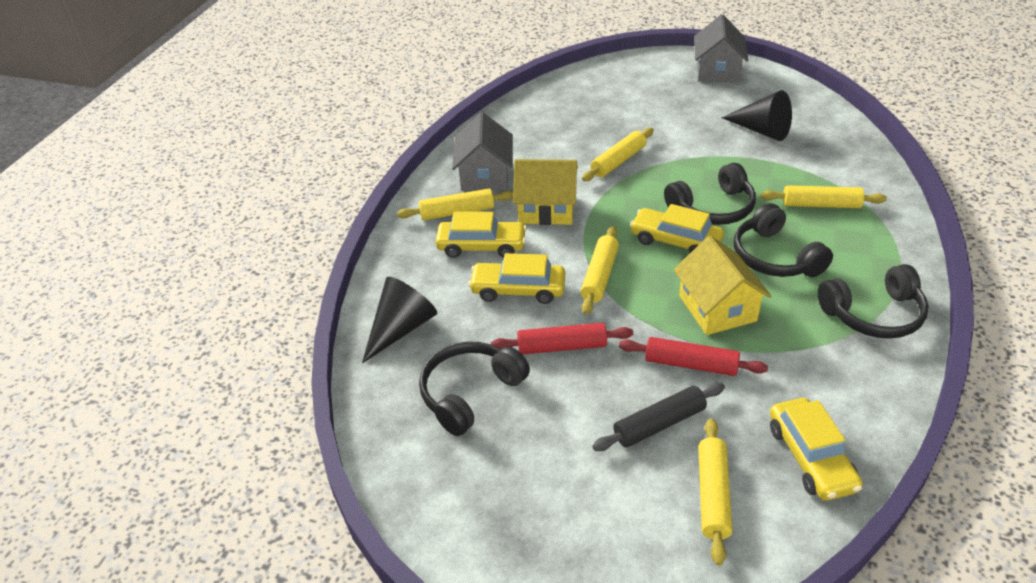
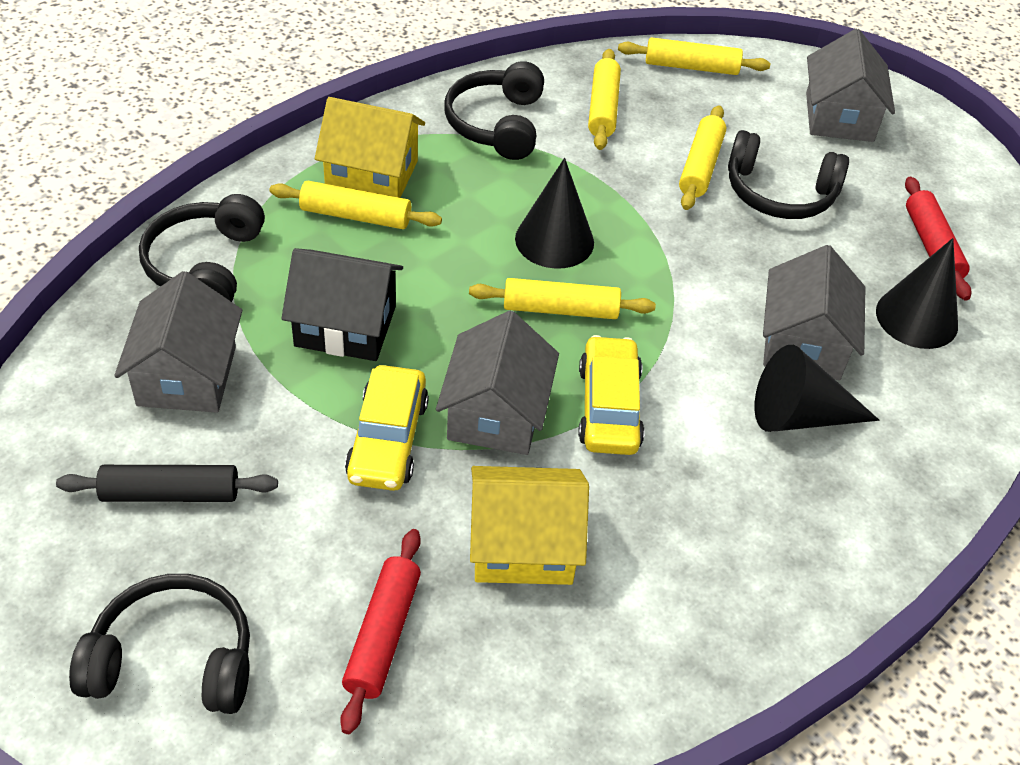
black cone: [362,277,437,363] [722,90,792,141] = 2 -> [515,158,594,269] [754,345,879,432] [876,238,958,349] = 3
black house: none = 0 -> [281,248,403,361] = 1
grey house: [452,112,513,191] [694,15,749,82] = 2 -> [114,271,242,413] [436,310,559,455] [763,245,866,380] [806,29,895,142] = 4
yellow car: [436,212,527,258] [468,253,565,304] [630,204,724,254] [770,398,862,501] = 4 -> [345,365,429,491] [578,335,645,455] = 2

